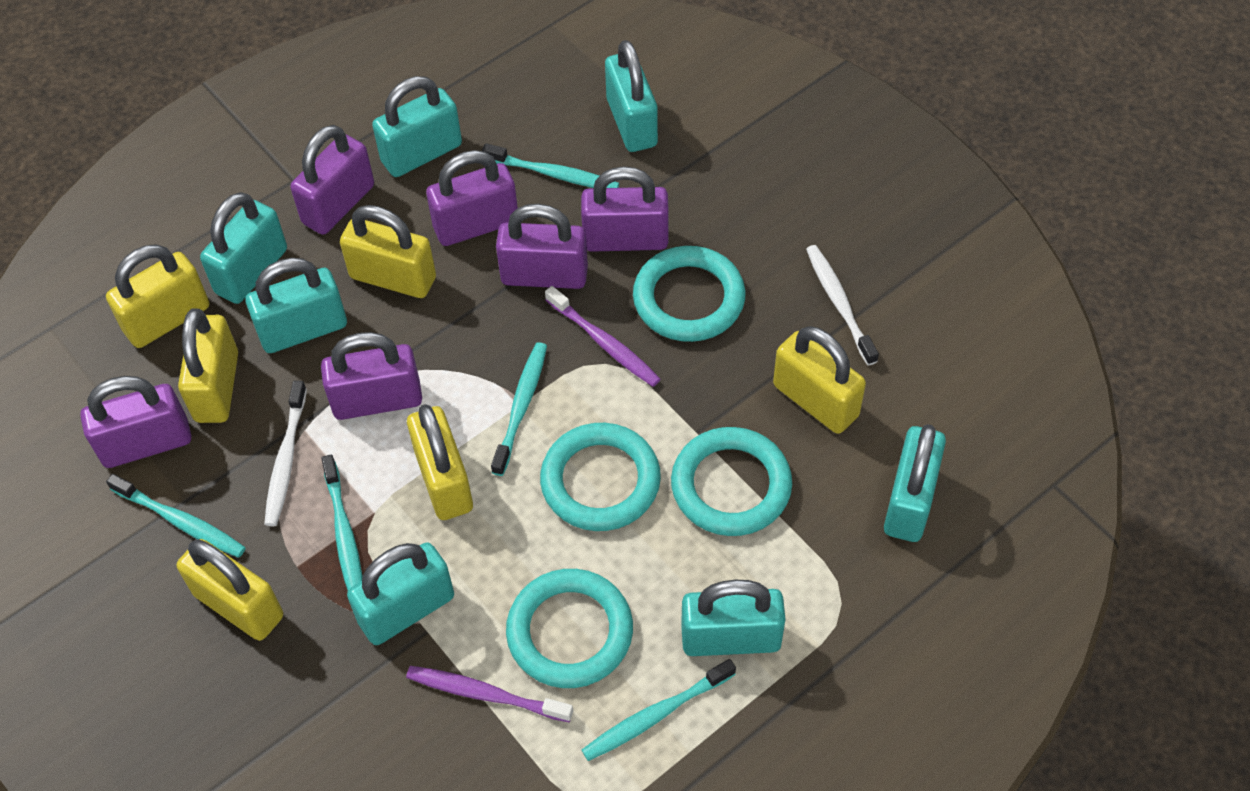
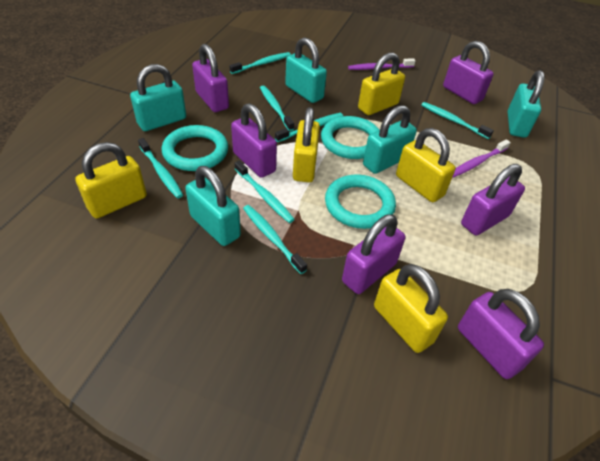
turquoise padlock: [200,192,287,304] [246,258,347,353] [347,542,454,645] [372,76,462,177] [605,40,658,152] [681,580,785,656] [884,424,946,542] = 7 -> [130,64,186,131] [185,166,241,246] [285,37,327,103] [363,105,417,174] [508,70,544,138] = 5
turquoise ring: [506,569,633,688] [540,423,661,531] [633,246,745,342] [671,427,792,536] = 4 -> [162,125,228,171] [321,116,379,159] [325,174,396,229] = 3
turquoise toothbrush: [106,474,246,558] [321,455,363,590] [482,143,619,188] [491,342,547,476] [582,659,736,761] = 5 -> [138,138,183,199] [230,52,291,74] [235,160,295,223] [243,205,307,274] [260,86,294,131] [275,113,343,142] [421,102,494,139] = 7
white toothbrush: [264,381,307,526] [806,245,879,365] = 2 -> none = 0
yellow padlock: [106,245,209,348] [177,539,283,641] [178,309,238,423] [340,205,436,298] [407,404,473,520] [773,326,866,434] = 6 -> [75,142,147,218] [293,107,320,182] [358,52,405,115] [374,264,448,353] [396,128,456,202] = 5

